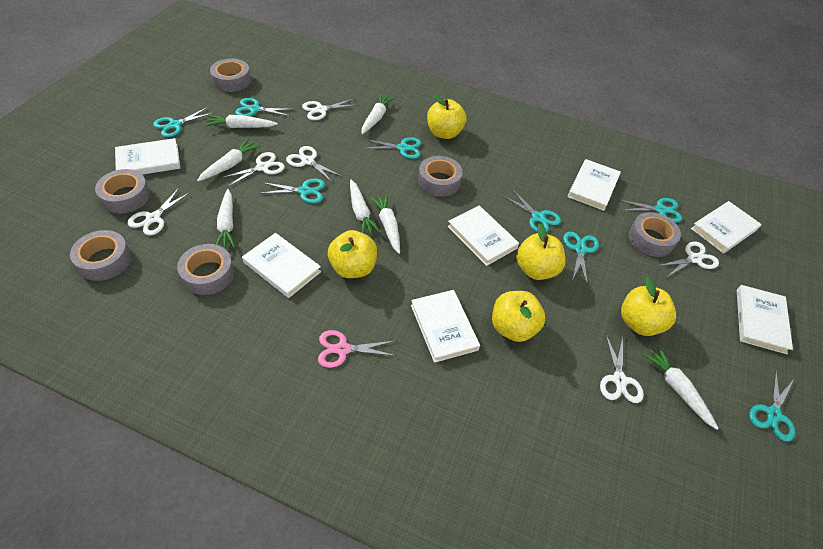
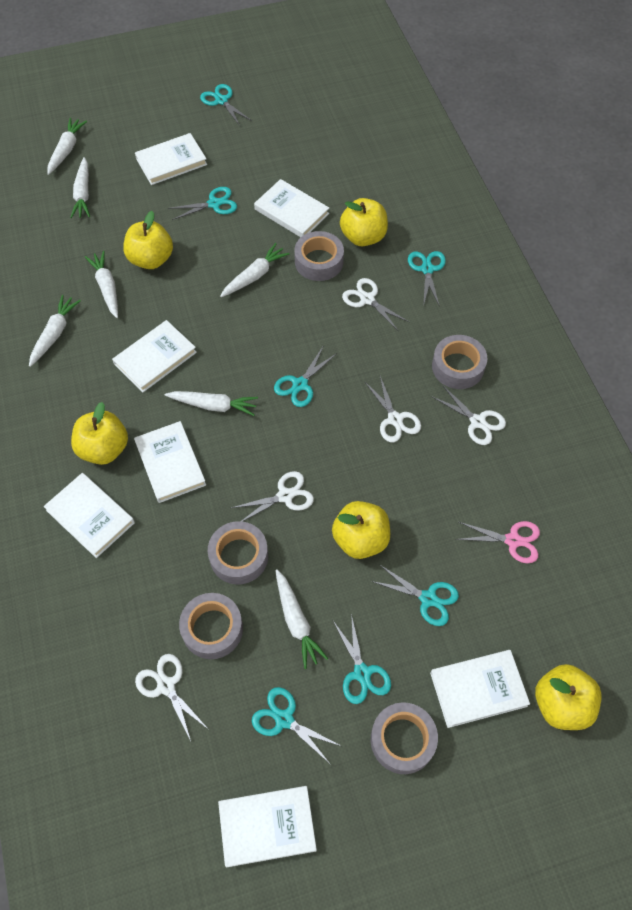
grey tape: [70,230,131,281] [95,169,150,213] [177,244,234,295] [210,59,251,92] [418,156,462,197] [628,212,681,257] = 6 -> [179,593,243,659] [208,521,268,584] [294,231,344,281] [371,702,438,774] [432,335,487,389] = 5
turquoise scissors: [153,107,213,137] [235,98,294,116] [260,178,325,203] [363,137,421,159] [502,189,561,232] [563,232,599,286] [620,198,682,223] [749,371,795,442] = 8 -> [168,187,237,220] [200,84,252,126] [252,687,343,765] [274,345,337,407] [333,614,391,704] [371,564,459,626] [408,251,446,307] = 7
white scissors: [128,188,191,235] [221,152,285,187] [286,146,343,183] [302,98,357,120] [600,335,644,403] [657,241,719,278] = 6 -> [135,654,208,741] [231,471,314,522] [342,278,409,331] [364,376,421,443] [431,385,506,445] = 5

